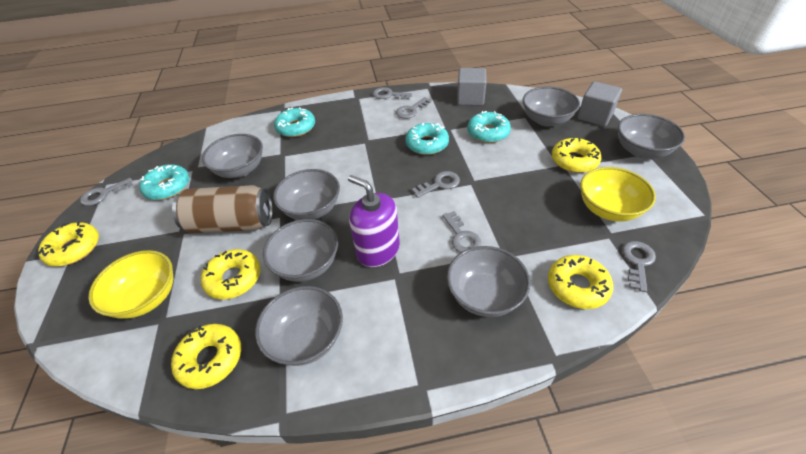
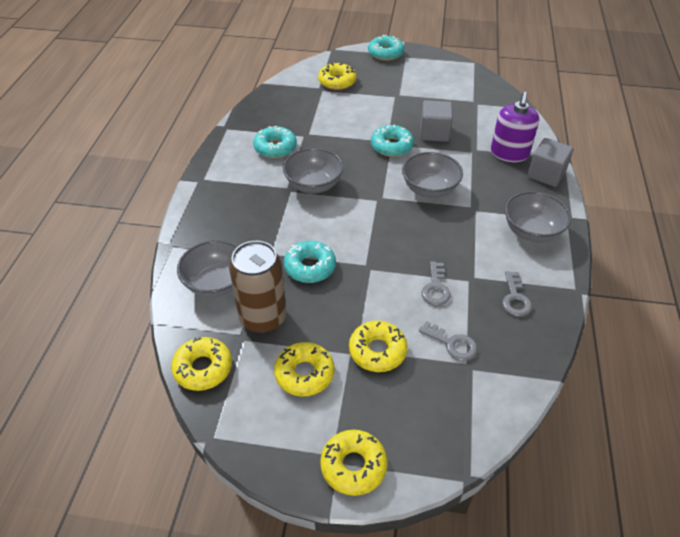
grey bowl: [202,134,263,178] [255,286,343,366] [263,219,338,282] [273,169,340,220] [447,246,530,317] [522,86,580,127] [618,114,685,159] = 7 -> [177,240,238,298] [283,148,343,194] [402,152,463,198] [505,191,571,242] = 4
grey key: [80,178,133,206] [373,87,412,100] [396,97,432,119] [412,171,460,198] [443,211,482,253] [622,241,656,292] = 6 -> [419,321,478,361] [422,261,451,306] [502,271,532,317] = 3
yellow bowl: [88,250,173,319] [580,167,656,221] = 2 -> none = 0

